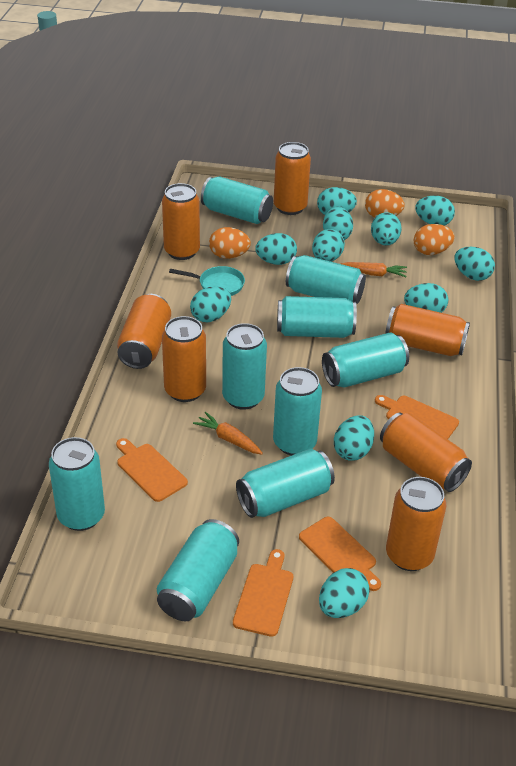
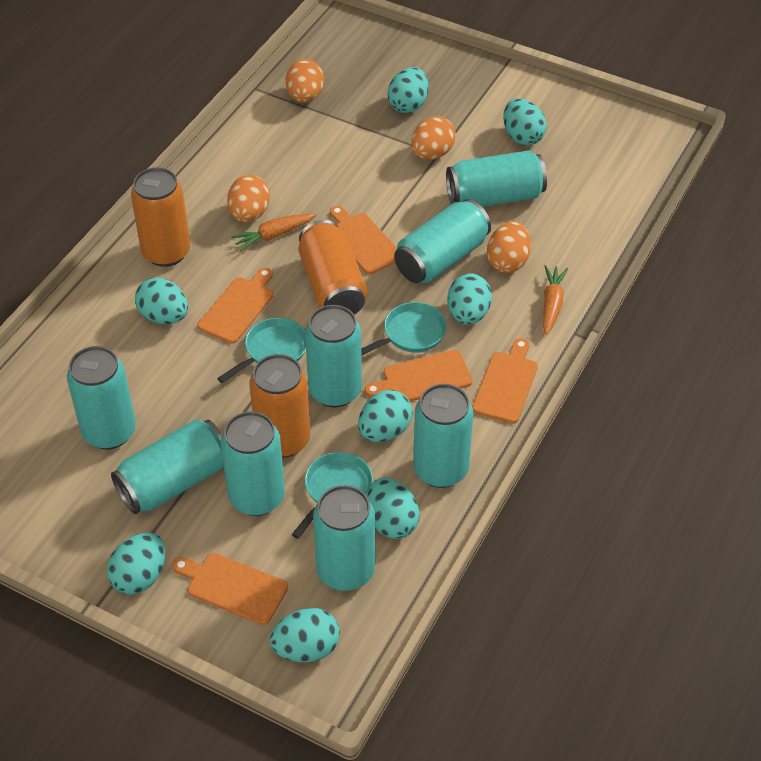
orange can: [117,294,171,369] [162,183,200,260] [162,316,206,402] [274,142,311,215] [380,413,472,492] [385,304,470,356] [386,477,446,571] = 7 -> [131,167,190,267] [249,354,310,458] [298,220,368,315] = 3
orange cutting board: [116,438,188,502] [233,549,293,637] [299,517,381,591] [375,395,459,439] = 4 -> [172,553,288,625] [197,268,273,344] [330,205,397,274] [365,350,473,402] [472,338,538,424] = 5
orange egg: [209,227,251,259] [365,189,405,217] [414,224,455,255] = 3 -> [227,175,270,222] [285,59,324,103] [411,116,456,160] [487,221,531,273] = 4
turquoise can: [49,437,105,531] [157,519,239,621] [201,177,273,224] [222,323,267,410] [236,448,335,518] [273,367,322,456] [277,296,357,338] [286,255,366,304] [322,333,409,387] = 9 -> [67,346,136,449] [111,419,224,514] [221,411,285,516] [305,305,362,407] [313,485,375,591] [394,199,491,283] [413,384,473,488] [446,150,547,207] = 8
turquoise egg: [190,286,231,322] [255,233,297,265] [312,229,345,262] [317,187,357,215] [319,568,370,618] [323,206,353,240] [334,415,374,461] [371,212,402,246] [404,283,448,313] [415,196,455,225] [455,247,495,281] = 11 -> [107,532,166,595] [135,278,188,324] [270,608,340,662] [358,390,413,442] [367,478,420,539] [388,67,428,113] [447,273,492,325] [503,99,546,145] = 8
turquoise pan: [169,266,245,296] = 1 -> [217,318,306,383] [292,452,373,539] [361,302,447,356] = 3

